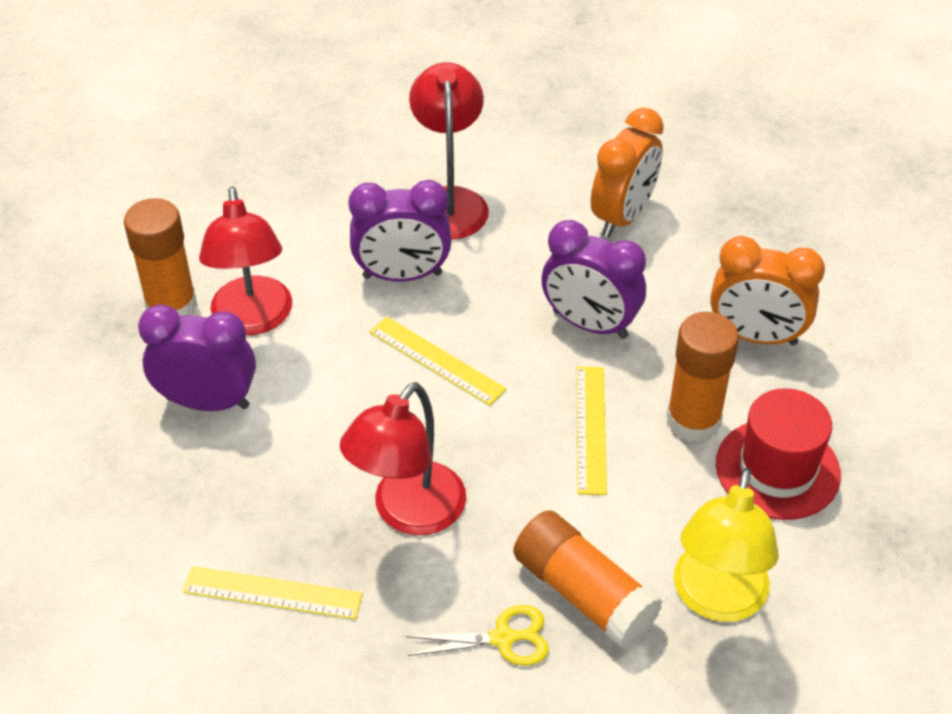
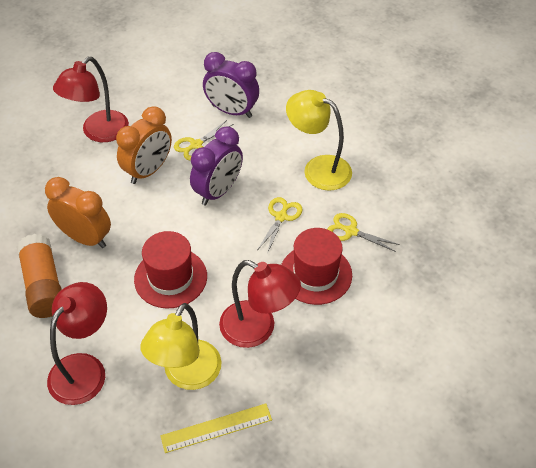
orange glue stick: [124,198,197,316] [513,510,662,649] [666,312,739,442] = 3 -> [17,234,62,318] = 1
purple clock: [138,304,256,411] [348,180,451,282] [542,220,646,339] = 3 -> [190,126,243,205] [203,52,259,118] = 2
red hat: [716,388,841,520] = 1 -> [134,231,207,309] [281,228,352,305] = 2
yellow lamp: [674,468,779,622] = 1 -> [140,303,222,390] [286,90,352,191] = 2
yellow ruler: [183,566,363,619] [370,317,507,406] [576,367,607,495] = 3 -> [160,404,272,453] = 1
yellow scissors: [406,605,549,666] = 1 -> [174,120,233,161] [258,197,302,254] [327,213,400,252] = 3

